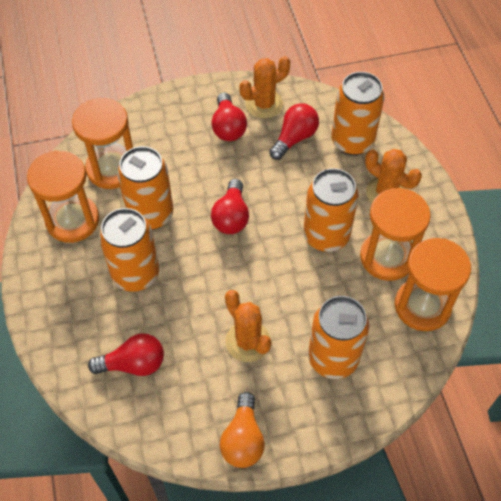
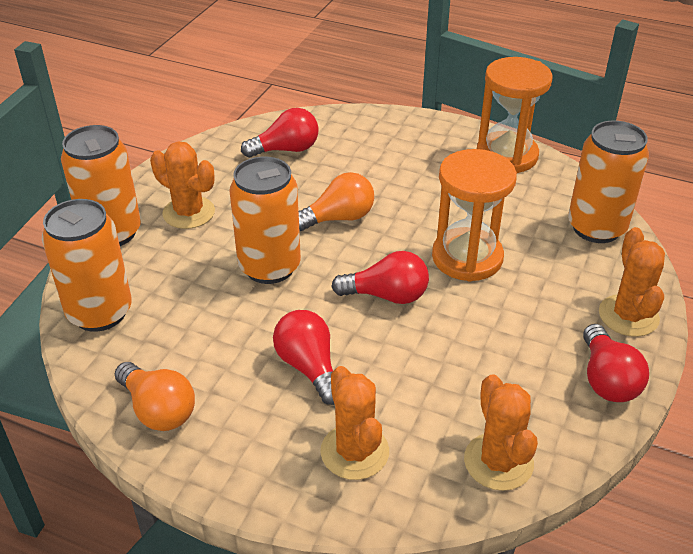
orange cactus: [225,290,271,362] [239,56,290,118] [365,149,422,203] = 3 -> [150,141,215,229] [320,366,389,480] [464,374,538,491] [599,227,665,337] = 4
orange can: [99,208,159,292] [117,146,173,230] [303,168,359,252] [308,296,369,379] [331,72,384,156] = 5 -> [42,199,132,332] [61,125,141,246] [230,157,301,284] [568,121,649,243] = 4
orange hourglass: [27,150,99,243] [72,98,133,189] [360,188,431,281] [395,238,471,331] = 4 -> [432,149,517,281] [477,57,553,173] = 2
orange light bulb: [220,392,265,468] = 1 -> [115,362,195,431] [299,172,374,231] = 2

